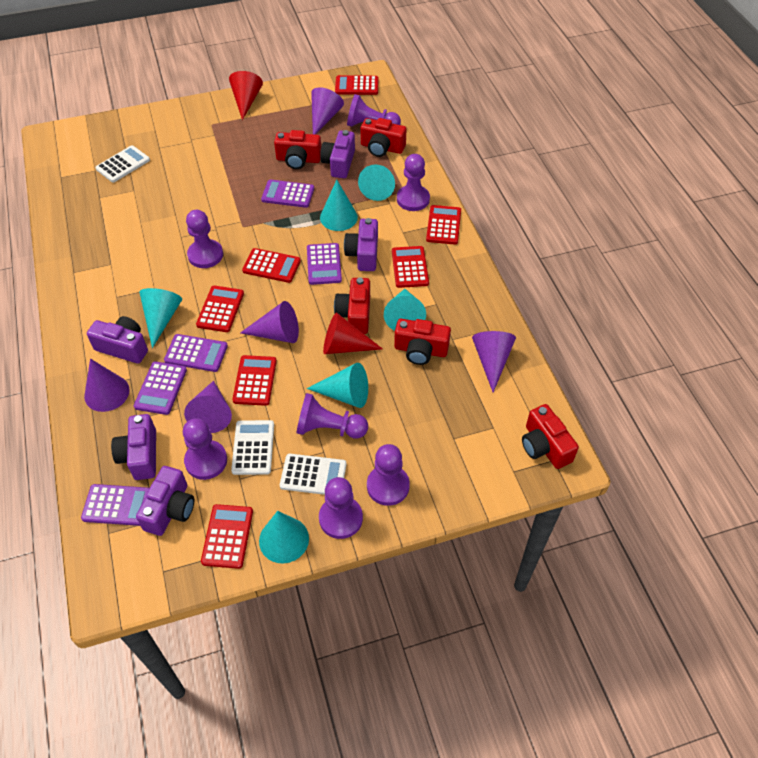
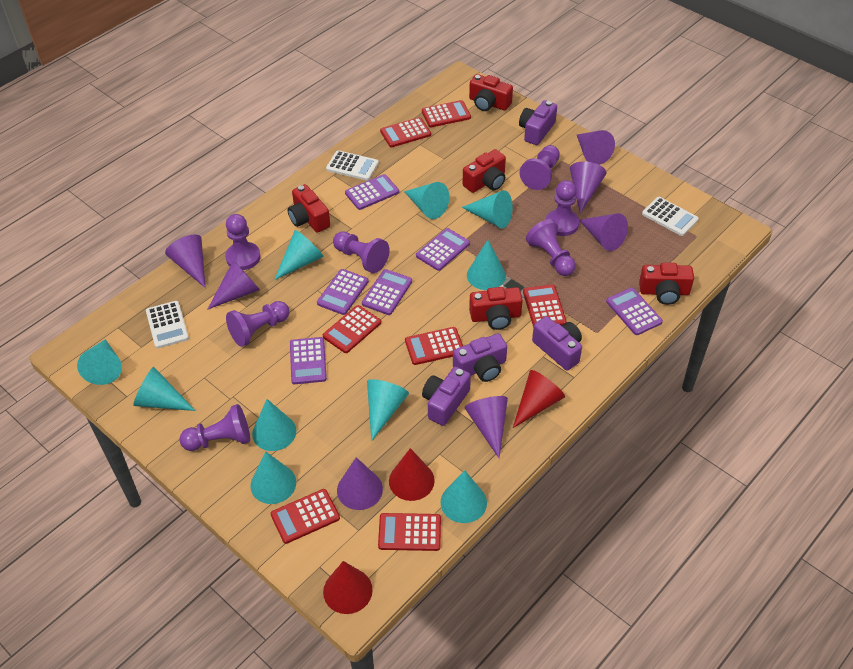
purple calculator: [81,484,150,526] [134,361,187,415] [164,334,228,372] [261,179,314,208] [307,243,342,285] = 5 -> [290,337,327,384] [317,269,369,315] [345,174,399,210] [362,269,412,315] [416,228,470,271] [606,288,663,335] = 6
purple camera: [87,316,148,364] [111,414,156,480] [136,466,194,536] [320,130,355,178] [344,218,378,271] = 5 -> [422,367,471,426] [453,334,507,382] [519,100,557,145] [532,316,582,371] = 4
purple cone: [84,359,130,412] [184,381,232,433] [240,301,299,343] [311,87,344,135] [472,331,516,393] = 5 -> [165,235,206,288] [207,260,260,310] [337,457,383,510] [465,396,508,459] [570,162,606,213] [577,130,615,165] [579,213,628,251] = 7
red cone: [229,71,263,120] [323,313,383,354] = 2 -> [323,561,373,614] [389,448,435,501] [513,370,565,428] = 3
turquoise cone: [139,288,182,348] [259,511,309,563] [307,363,368,408] [320,180,358,231] [358,164,395,201] [384,289,426,331] = 6 -> [77,339,122,385] [133,367,196,411] [251,451,296,504] [252,399,296,451] [274,230,324,280] [367,379,409,441] [404,182,450,219] [441,470,487,523] [461,190,513,228] [467,240,506,290] = 10

